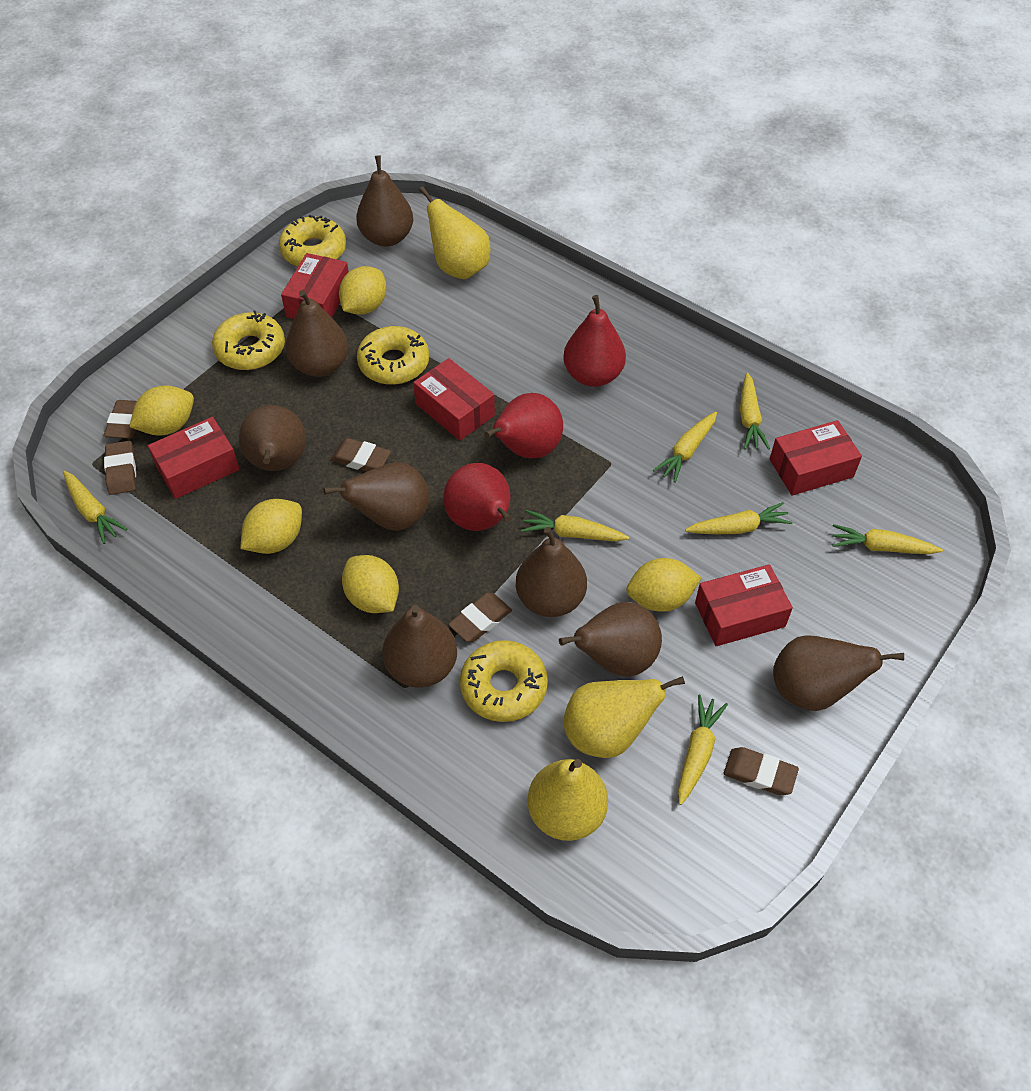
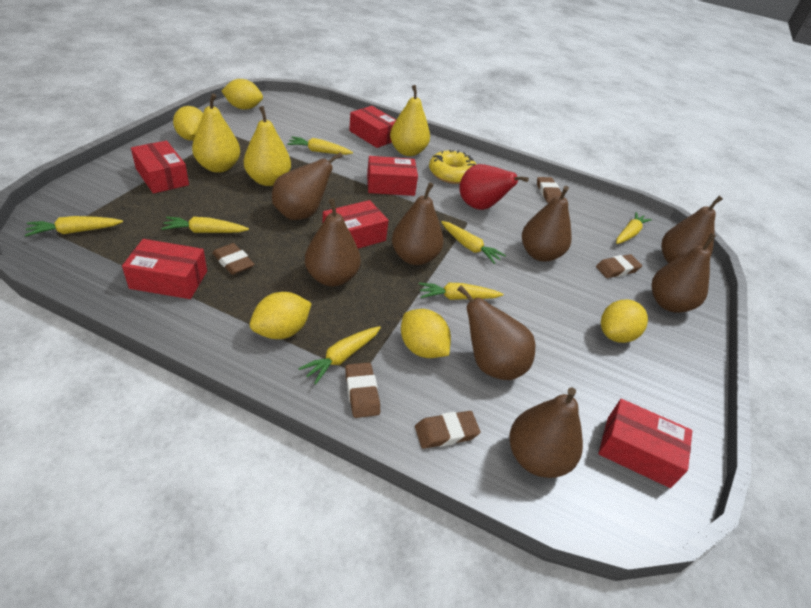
red box: [148,417,240,499] [281,253,349,319] [413,358,495,440] [695,564,793,646] [770,420,862,495] = 5 -> [122,239,207,299] [131,141,189,194] [323,200,389,249] [349,106,396,148] [367,156,418,196] [598,399,692,488] = 6
red pear: [443,463,511,531] [484,393,563,459] [563,295,626,387] = 3 -> [459,164,529,210] = 1
yellow donut: [212,311,285,370] [279,215,346,267] [357,326,429,385] [460,640,548,722] = 4 -> [429,149,476,184] = 1

